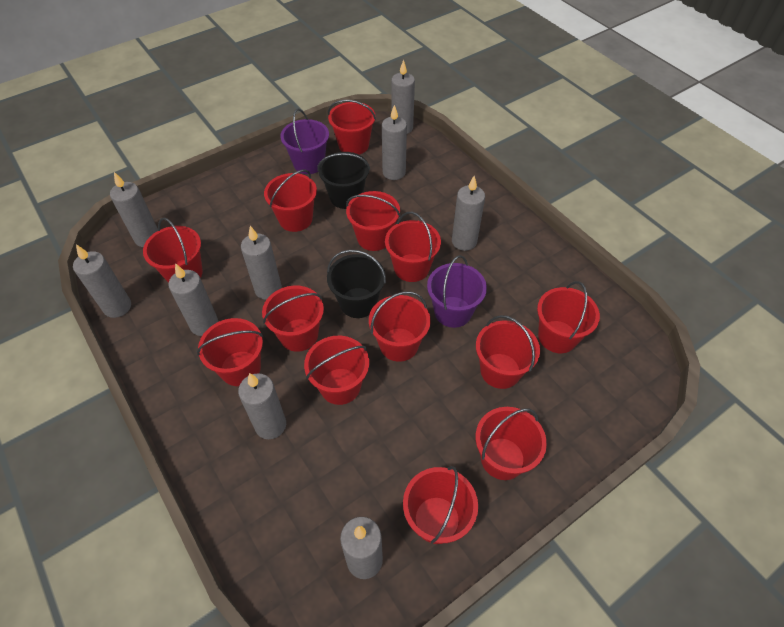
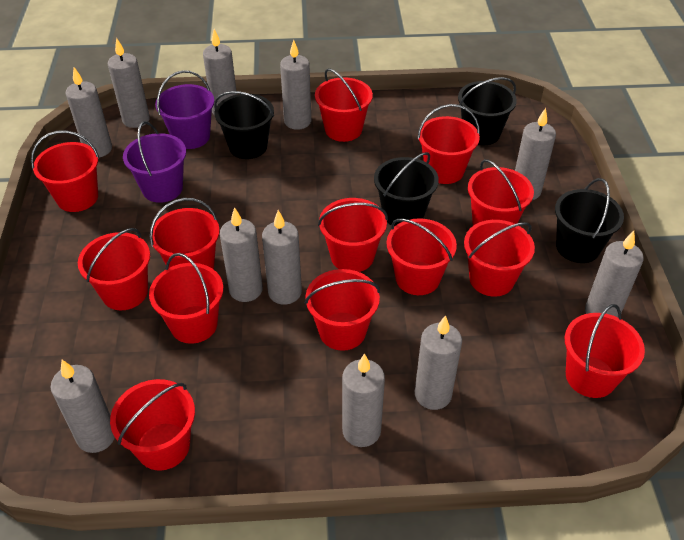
black bucket: [317,152,370,209] [327,250,386,318] = 2 -> [214,91,274,159] [374,152,439,227] [458,77,517,145] [555,178,624,263] = 4
grey candle: [73,244,131,318] [110,172,158,247] [168,263,219,336] [238,373,286,439] [241,226,282,300] [340,517,383,579] [382,105,407,180] [391,60,415,134] [452,176,485,251] = 9 -> [50,360,115,453] [65,67,112,158] [108,38,150,128] [203,29,237,115] [220,207,263,302] [262,210,302,305] [280,39,311,130] [342,353,385,447] [415,315,462,410] [515,108,556,200] [585,231,644,317] = 11

